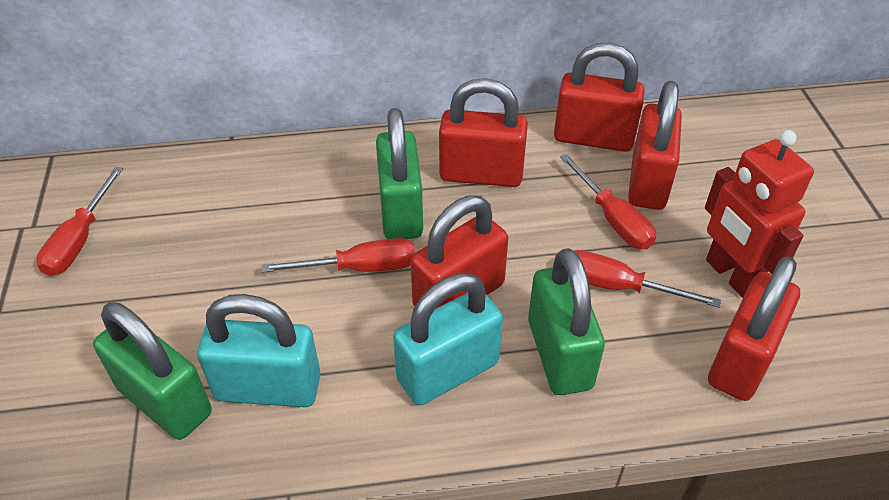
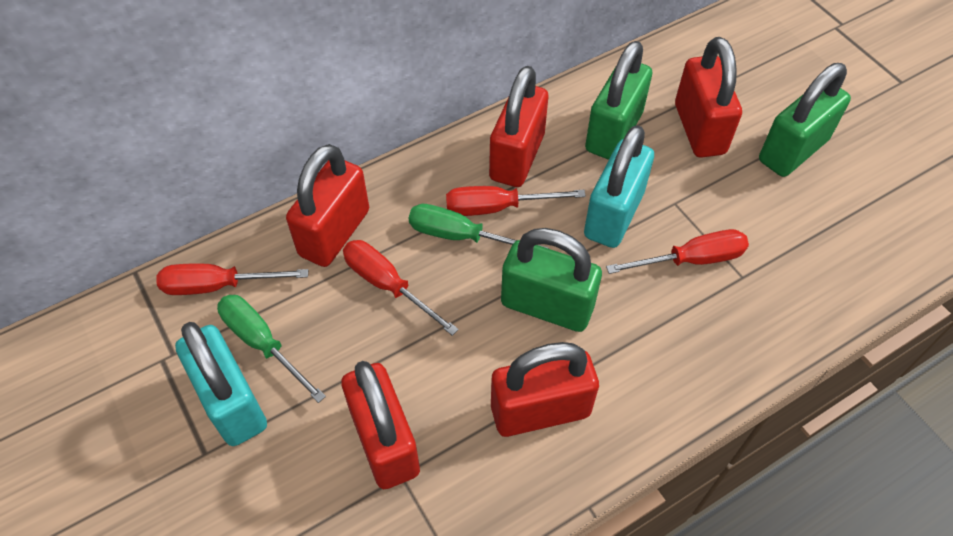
green screwdriver: none = 0 -> [217,295,326,403] [409,204,548,248] = 2
red robot: [705,130,814,298] = 1 -> none = 0

